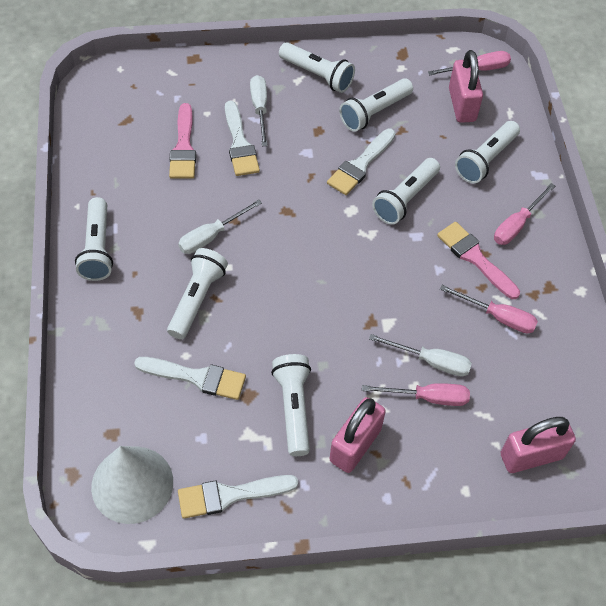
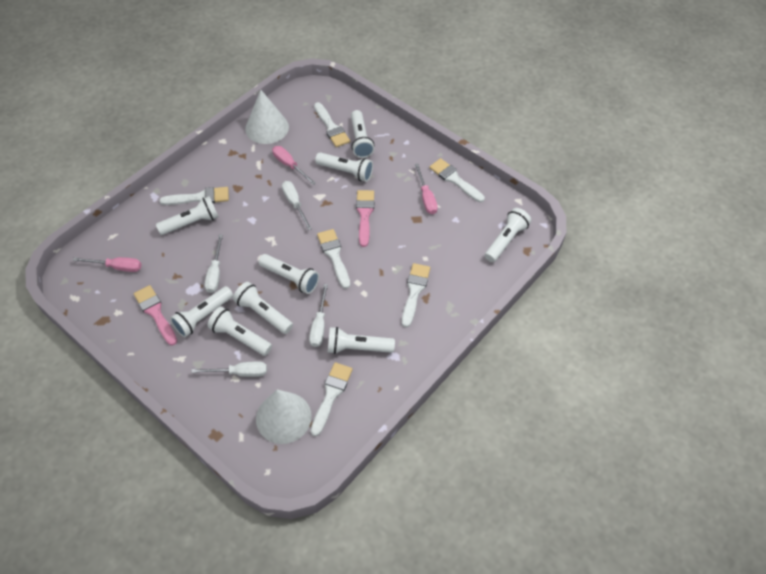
pink padlock: [329,397,386,473] [449,50,483,123] [501,417,576,473] = 3 -> none = 0
pink screwdriver: [362,383,470,406] [428,51,511,76] [440,285,538,333] [494,183,555,245] = 4 -> [73,257,141,272] [272,146,316,185] [415,164,438,214] = 3
white brush: [134,357,246,400] [178,475,298,519] [225,101,260,176] [327,129,396,195] = 4 -> [160,187,229,205] [310,362,353,436] [314,102,350,147] [317,229,350,289] [402,263,430,327] [429,158,485,202] = 6
white cone: [91,446,173,524] = 1 -> [245,90,289,144] [256,390,312,444] = 2
white flashlight: [75,197,113,281] [167,248,228,339] [271,354,311,456] [279,42,355,93] [339,78,413,132] [372,158,440,225] [455,121,520,183] = 7 -> [156,196,219,235] [170,286,233,338] [207,307,272,356] [233,282,293,334] [258,254,319,294] [315,152,373,182] [328,327,395,354] [351,110,374,158] [485,208,531,262] = 9
white screwdriver: [178,199,262,254] [250,75,268,146] [369,334,472,377] = 3 -> [191,362,267,377] [205,234,223,293] [282,181,312,230] [309,284,328,347] = 4

